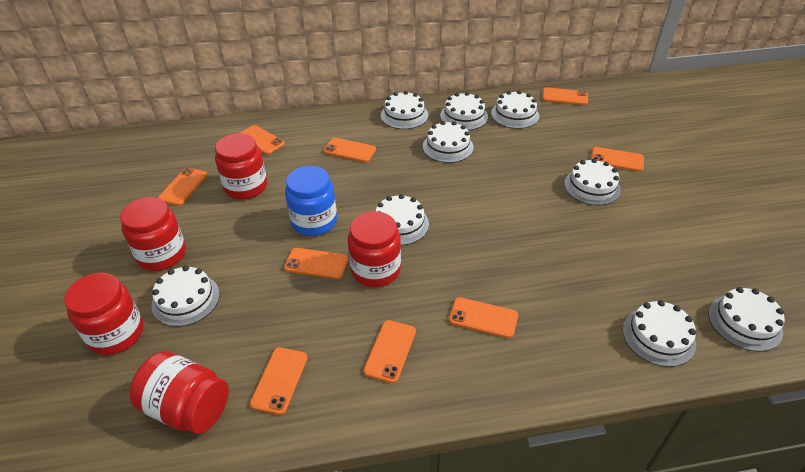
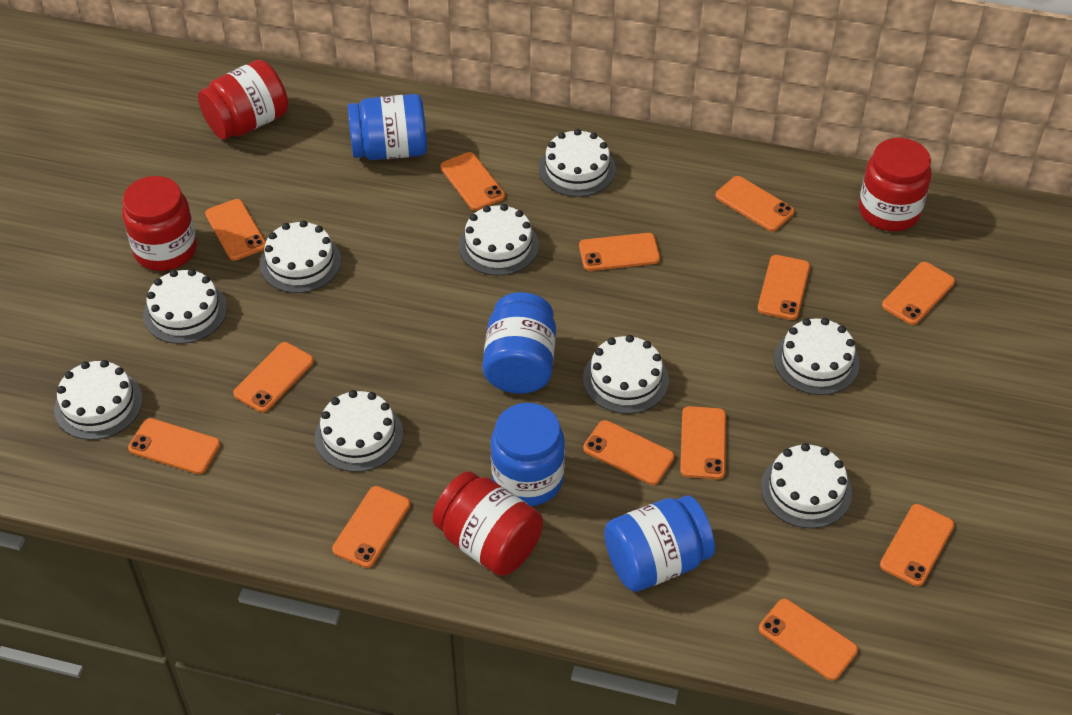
blue jar: [285,166,337,236] = 1 -> [348,94,427,160] [483,292,556,394] [491,403,565,506] [604,495,715,592] = 4
orange phone: [158,168,208,206] [240,125,285,155] [250,347,308,415] [284,248,348,279] [323,138,376,162] [363,320,416,383] [449,297,518,338] [542,87,588,105] [591,147,644,172] = 9 -> [128,418,221,474] [205,199,266,261] [233,342,314,412] [332,486,411,568] [440,152,505,211] [579,233,660,271] [583,420,675,485] [680,406,726,479] [715,176,795,231] [758,255,810,320] [759,599,858,681] [880,504,955,586] [882,262,955,325] = 13
red jar: [64,273,144,355] [120,197,186,271] [130,351,229,434] [215,133,267,200] [348,211,401,287] = 5 -> [122,176,197,271] [198,60,288,140] [432,471,543,576] [859,138,932,231] = 4

